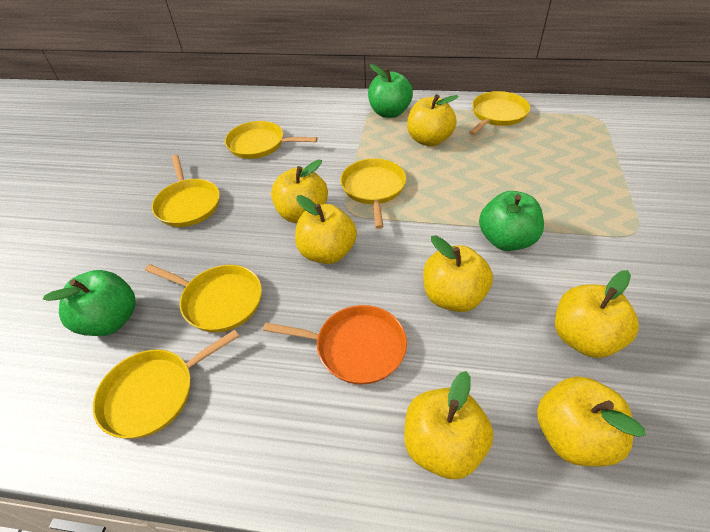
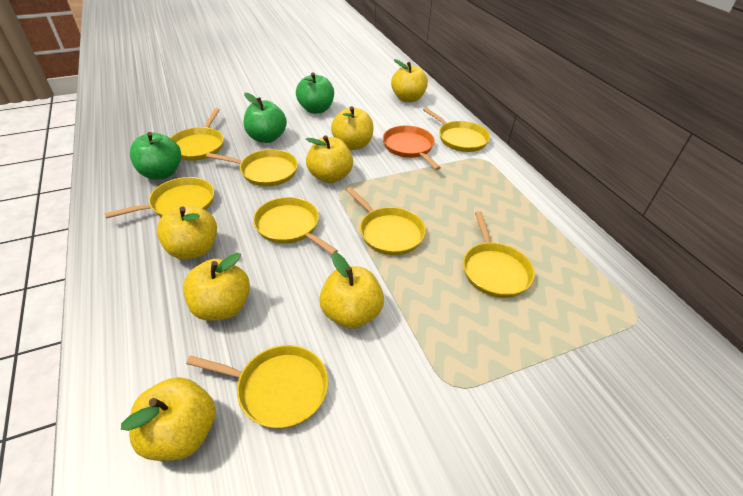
yellow pan: [93,330,239,439] [145,264,262,332] [152,155,220,227] [225,121,318,159] [340,158,406,229] [469,91,530,135] = 6 -> [104,177,214,219] [171,108,224,161] [186,345,328,429] [206,149,298,186] [253,197,338,254] [346,187,426,255] [423,107,490,152] [463,211,535,298] = 8

